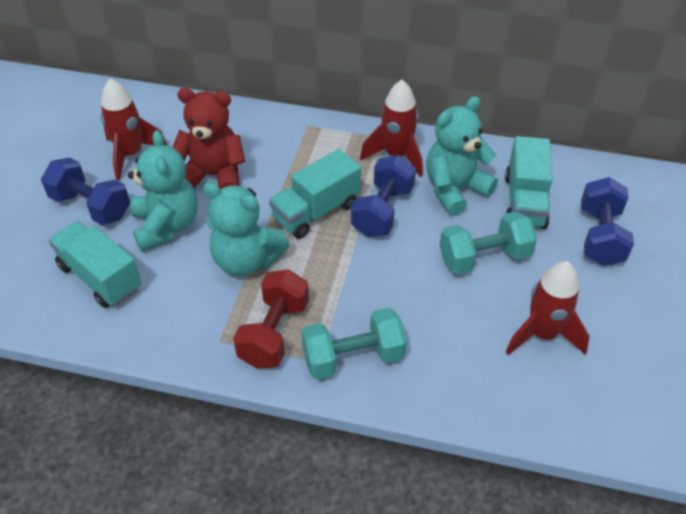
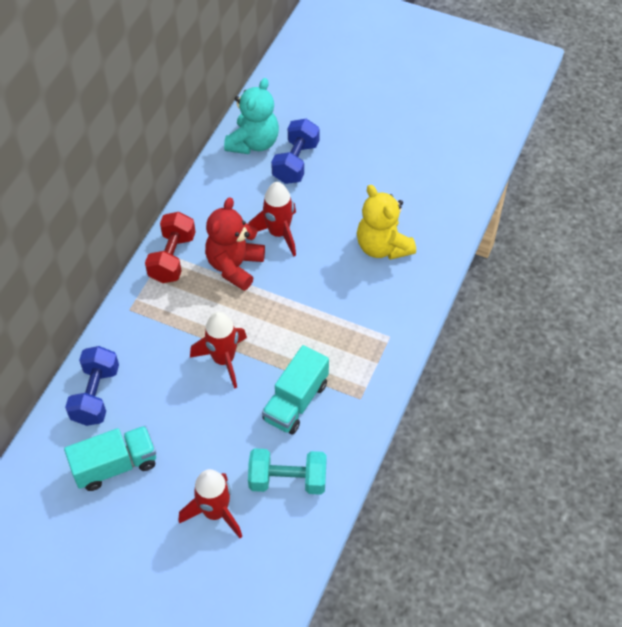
blue dumbbell: [41,158,130,225] [351,155,416,237] [581,177,634,266] = 3 -> [65,346,119,426] [271,119,320,184] = 2
turquoise dumbbell: [301,308,407,380] [439,211,537,274] = 2 -> [248,448,327,495] = 1
turquoise teddy bear: [128,130,198,251] [203,182,289,276] [426,96,498,216] = 3 -> [224,78,279,154] = 1
turquoise truck: [49,221,141,308] [269,149,361,239] [505,136,552,229] = 3 -> [64,426,156,491] [262,345,329,434] = 2
yellow teddy bear: none = 0 -> [357,185,416,260] = 1

